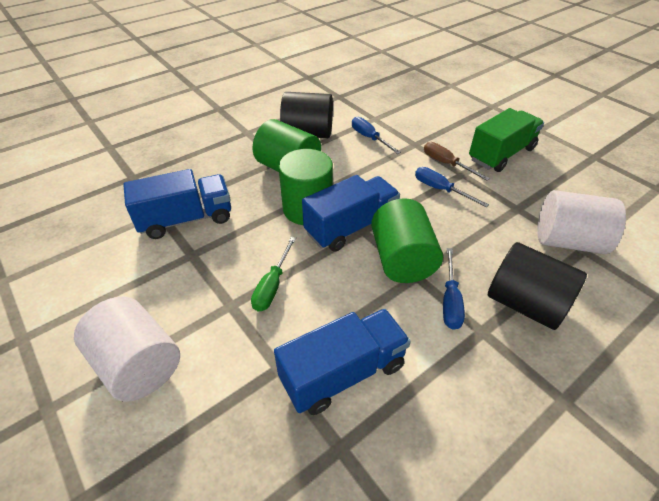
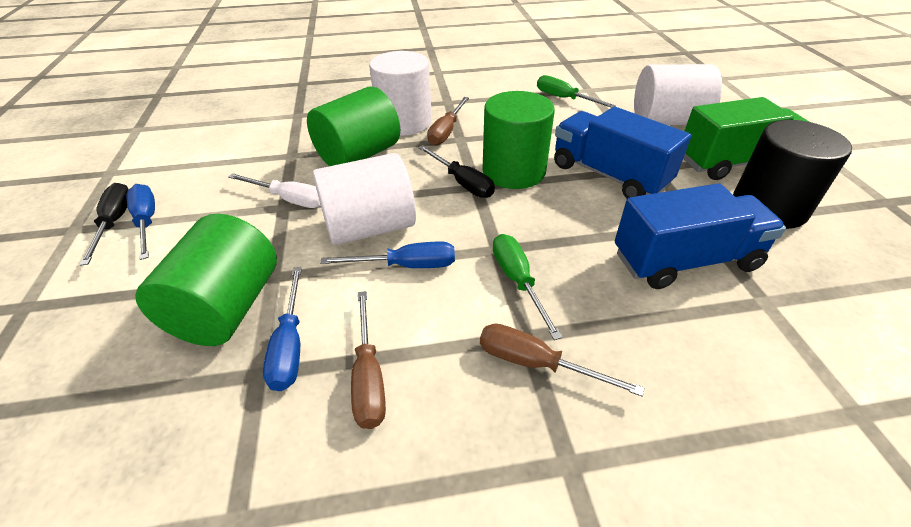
black cylinder: [280,92,333,138] [488,242,587,330] = 2 -> [733,120,852,229] = 1
black screwdriver: none = 0 -> [79,183,129,266] [418,145,495,198] = 2
blue truck: [123,169,231,239] [274,309,411,415] [302,175,400,252] = 3 -> [554,107,691,199] [615,183,786,289] = 2
brown screwdriver: [424,142,490,181] = 1 -> [351,291,386,429] [427,97,469,146] [480,324,644,397] = 3
green screwdriver: [251,237,296,311] = 1 -> [493,234,563,340] [537,75,616,108] = 2
white cylinder: [74,297,180,402] [537,190,626,254] = 2 -> [313,153,416,245] [369,51,432,136] [634,64,722,125] = 3
white screwdriver: none = 0 -> [228,173,321,208] = 1

